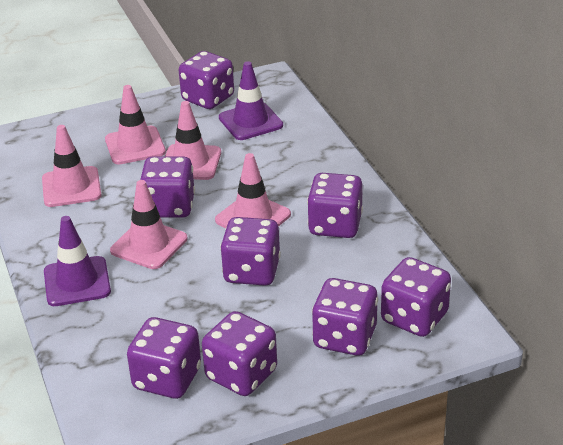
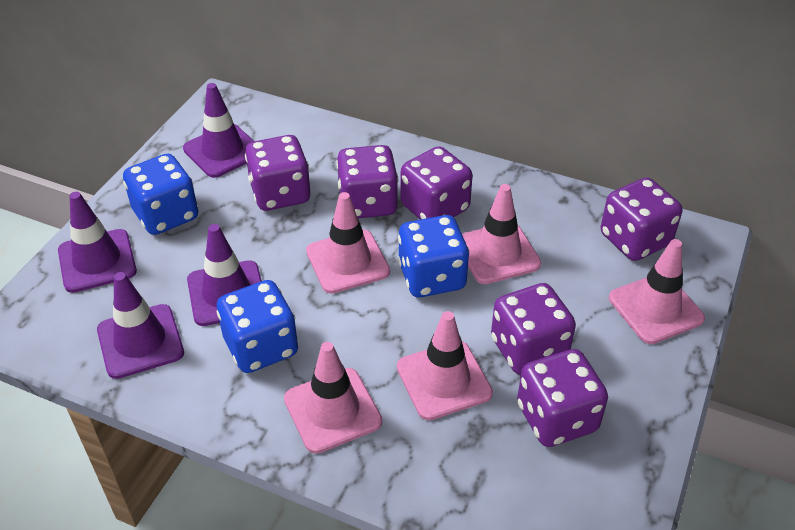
blue dice: none = 0 -> [123,154,198,235] [217,280,298,373] [398,215,469,297] = 3
purple dice: [127,317,201,399] [140,156,195,218] [179,51,234,109] [202,311,277,396] [220,217,281,286] [307,173,363,238] [312,278,378,356] [381,257,451,337] = 8 -> [245,135,310,211] [336,145,398,218] [401,146,473,220] [491,283,576,375] [517,349,608,447] [601,178,682,261] = 6
purple traffic cone: [44,216,111,306] [219,61,283,140] = 2 -> [58,192,137,293] [97,272,184,379] [183,83,254,178] [187,224,262,326] = 4

